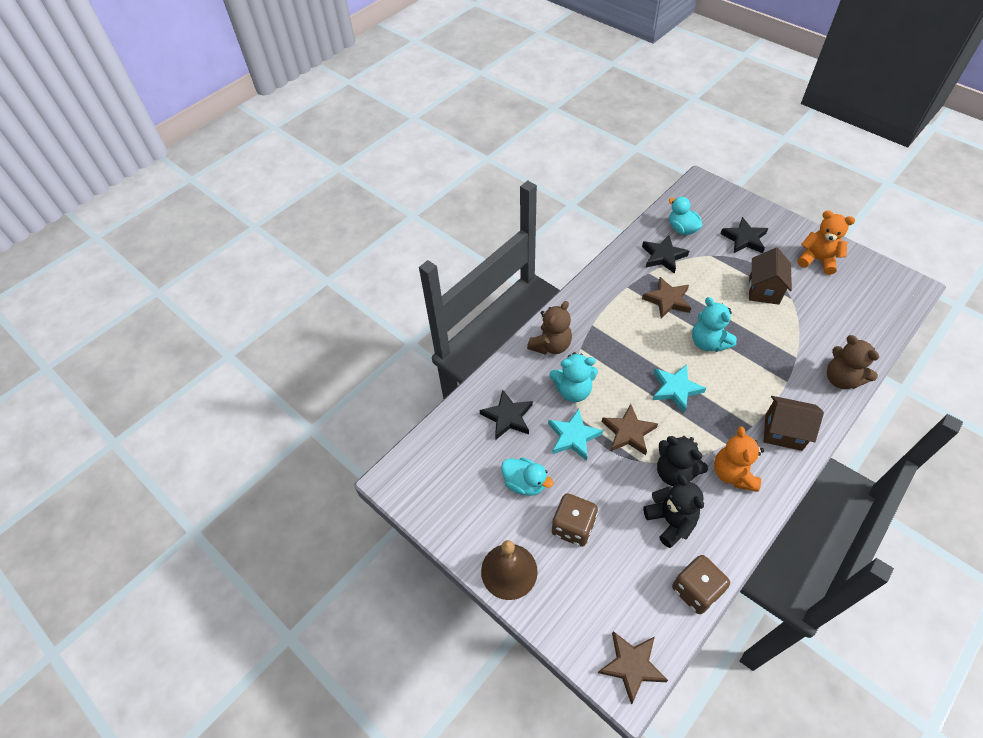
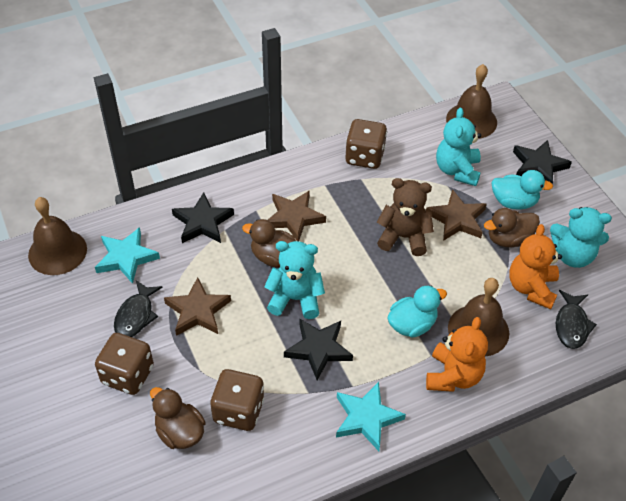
black fish: none = 0 -> [114,280,163,337] [556,290,597,349] = 2
black teddy bear: [643,474,704,548] [657,436,708,486] = 2 -> none = 0
brown bell: [481,540,538,600] = 1 -> [28,197,87,275] [446,64,497,139] [448,278,509,357] = 3
brown dice: [552,493,598,547] [672,555,730,614] = 2 -> [95,333,154,395] [210,369,264,431] [345,119,387,169] = 3
brown duck: none = 0 -> [150,387,206,449] [242,219,296,267] [484,208,540,247] = 3
brown house: [748,248,792,305] [764,396,824,451] = 2 -> none = 0
brown teddy bear: [527,301,572,355] [827,335,879,389] = 2 -> [377,178,434,256] = 1
turquoise teddy bear: [549,352,598,402] [692,297,737,352] = 2 -> [264,241,325,319] [436,108,481,186] [550,207,612,268] = 3

